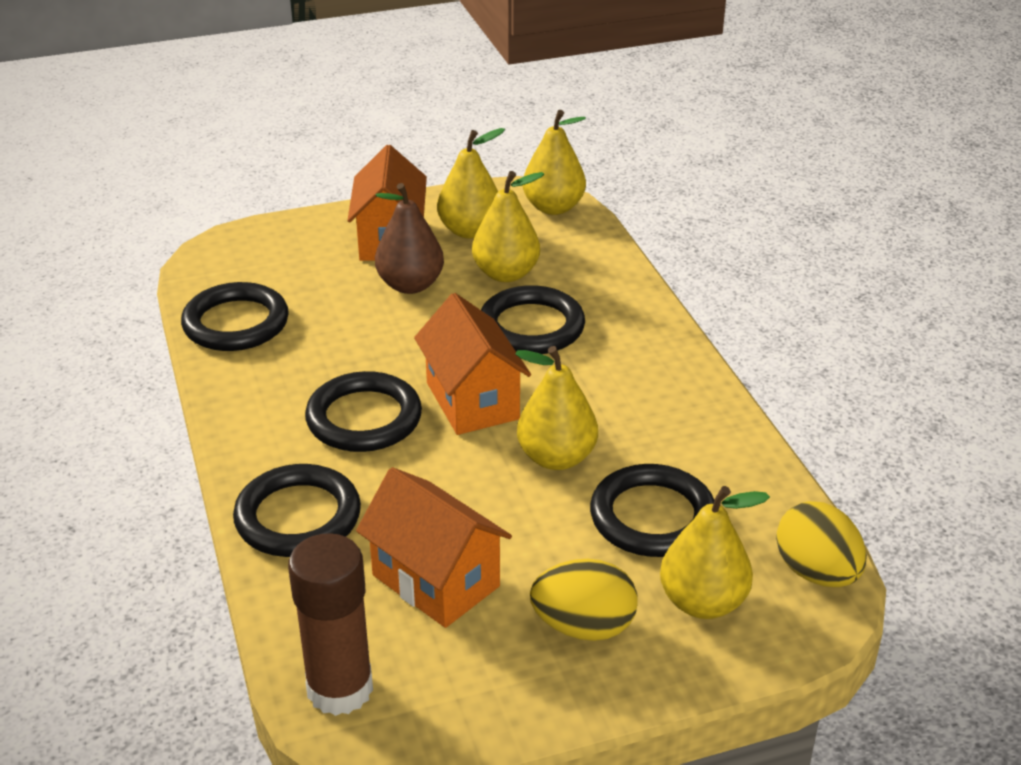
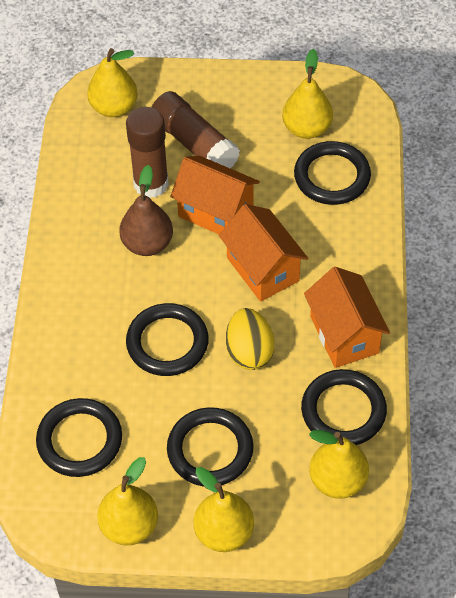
brown glue stick: [288,533,373,716] = 1 -> [126,107,169,198] [151,91,240,168] = 2
yellow egg: [530,559,638,641] [776,501,867,587] = 2 -> [226,308,275,370] = 1

